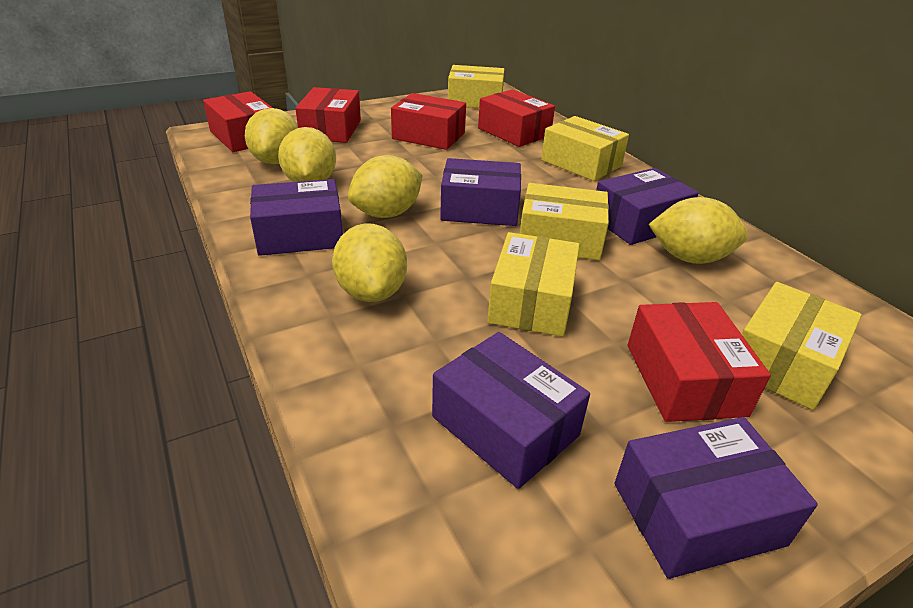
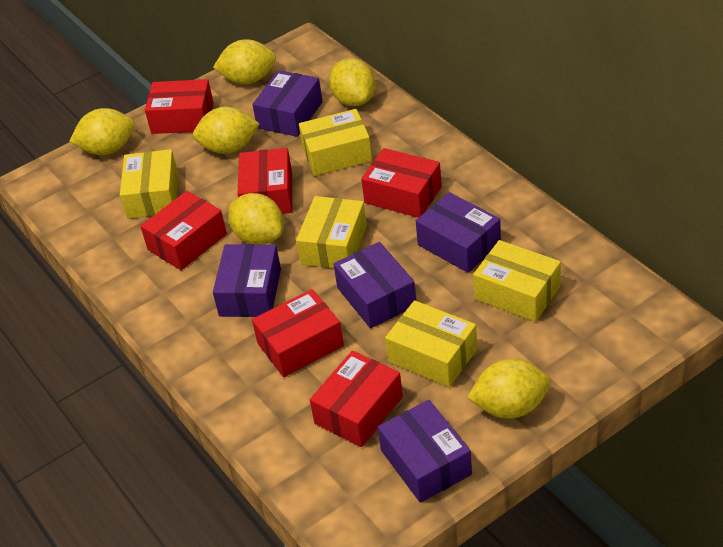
red box: [203,91,273,152] [295,87,361,143] [391,93,466,150] [478,89,555,147] [628,302,771,422] = 5 -> [140,191,227,270] [145,79,214,134] [237,148,292,214] [252,289,344,377] [310,351,403,447] [361,148,442,218] = 6
yellow lemon: [245,108,298,164] [278,127,336,182] [332,223,407,302] [348,155,423,218] [648,197,748,264] = 5 -> [69,108,135,155] [193,107,260,154] [213,39,276,84] [228,193,284,244] [329,58,376,106] [467,359,551,419] = 6

